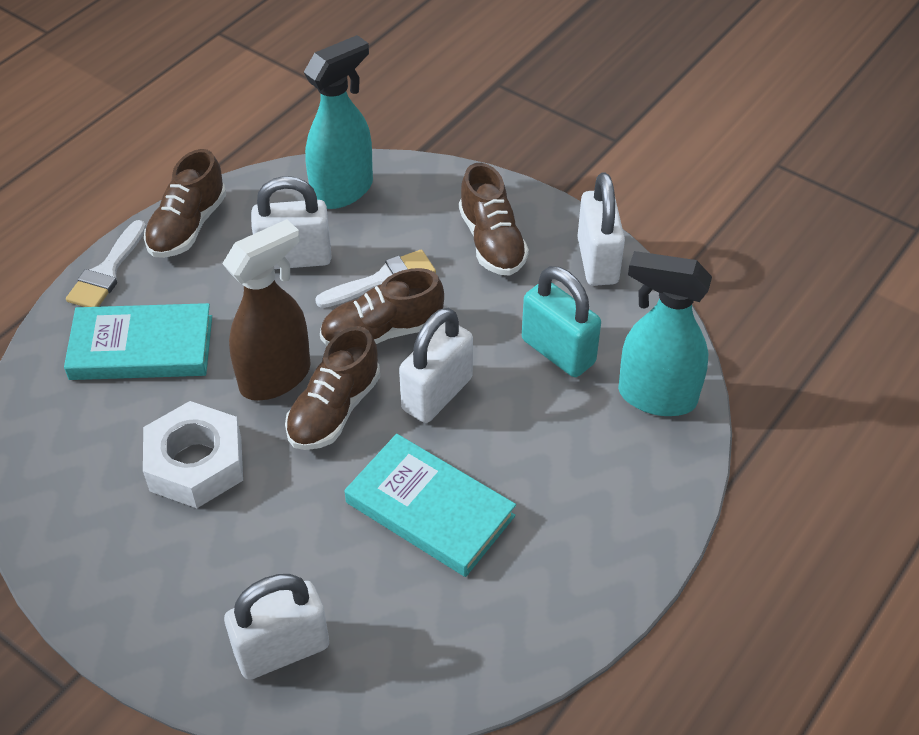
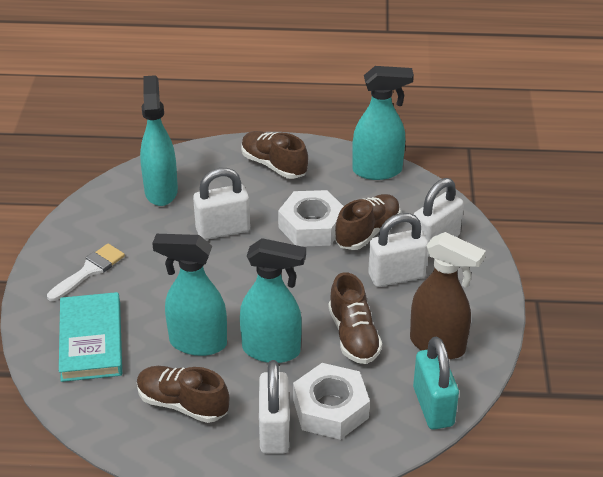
turquoise book: [64,303,212,380] [345,434,516,577] = 2 -> [59,292,122,382] = 1
turquoise spray bottle: [304,35,373,209] [618,251,712,416] = 2 -> [140,75,178,206] [152,234,227,356] [240,238,306,363] [352,66,414,180] = 4
white brush: [66,220,146,307] [315,249,436,308] = 2 -> [47,244,125,301] = 1
white nut: [143,401,243,508] = 1 -> [278,190,344,247] [293,363,370,440] = 2

